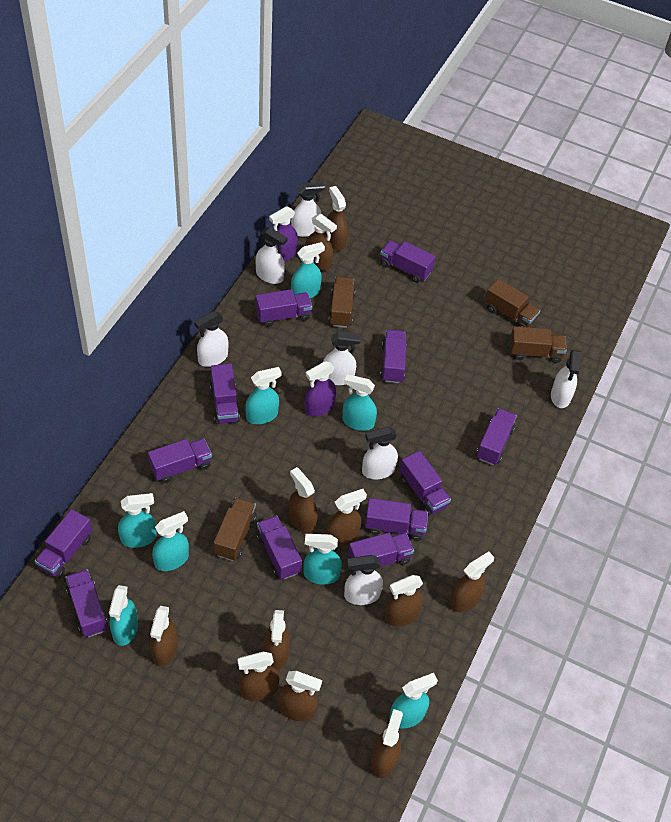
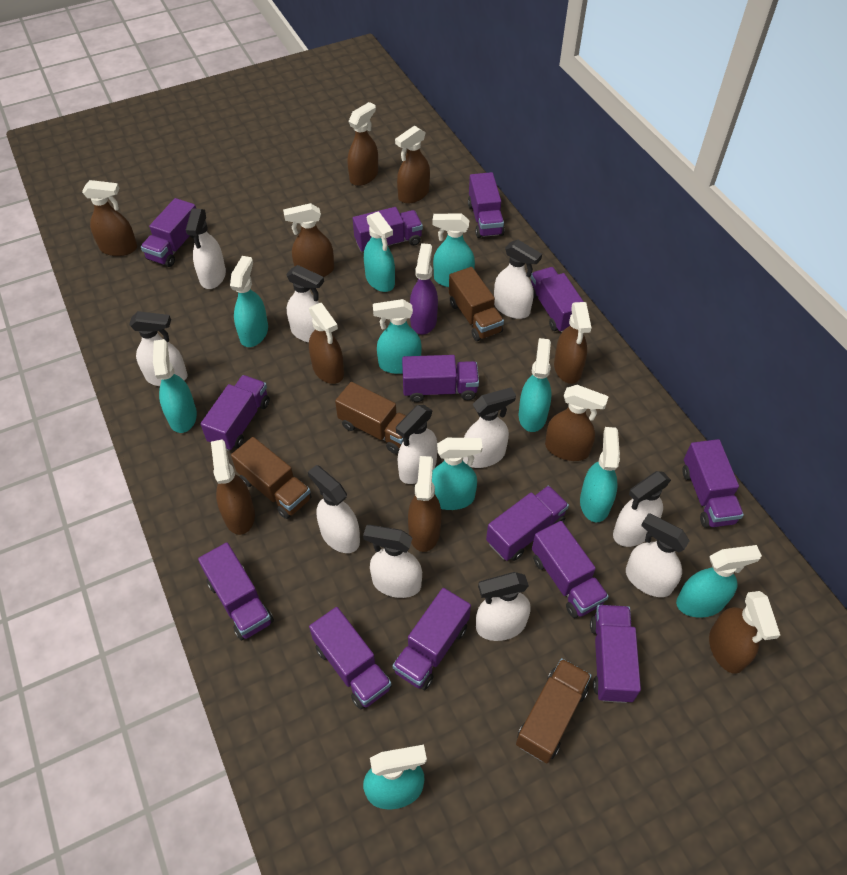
brown spray bottle: [150,606,178,666] [237,651,279,701] [264,610,290,670] [277,671,322,721] [289,467,318,534] [305,214,337,271] [325,186,348,250] [326,489,367,547] [371,709,403,778] [385,575,423,626] [449,551,494,612] = 11 -> [82,180,137,256] [211,440,255,535] [283,203,334,277] [309,303,344,384] [347,102,378,186] [395,125,430,203] [408,456,441,552] [545,385,609,461] [554,302,592,384] [709,591,780,674] = 10
purple spray bottle: [269,206,298,262] [305,361,336,416] = 2 -> [410,243,438,335] = 1
purple truck: [35,509,92,578] [65,569,108,638] [148,438,212,483] [210,364,240,424] [256,289,312,327] [256,515,302,580] [348,532,414,571] [365,498,428,541] [380,240,435,283] [380,330,406,383] [400,451,451,516] [476,408,517,465] = 12 -> [141,198,196,267] [198,542,274,641] [200,375,270,451] [309,607,392,709] [353,207,423,252] [392,588,471,690] [402,355,479,402] [468,172,505,238] [486,486,569,561] [530,267,584,333] [532,521,609,618] [590,605,641,703] [682,439,744,528] = 13
turquoise spray bottle: [109,585,138,646] [118,493,157,548] [152,511,189,571] [245,367,282,424] [291,242,325,298] [304,534,342,585] [342,374,377,431] [389,673,438,729] = 8 -> [153,339,197,433] [230,256,268,347] [363,745,427,809] [364,211,395,292] [373,299,422,374] [432,438,482,510] [433,213,475,287] [519,338,551,432] [580,427,620,522] [676,545,762,618] = 10
white spray bottle: [194,311,228,367] [256,227,288,284] [291,182,325,237] [323,332,361,385] [344,555,383,605] [362,427,398,479] [551,350,581,408] = 7 -> [129,311,188,386] [186,208,226,289] [286,265,324,343] [308,465,360,553] [363,525,422,598] [396,405,438,484] [463,388,516,468] [476,572,531,641] [494,240,542,319] [613,471,671,547] [626,513,690,597] = 11

